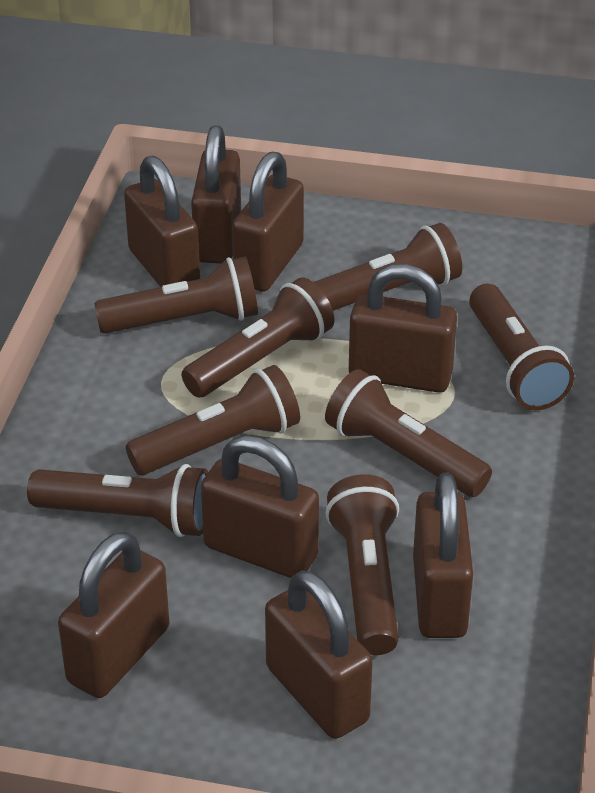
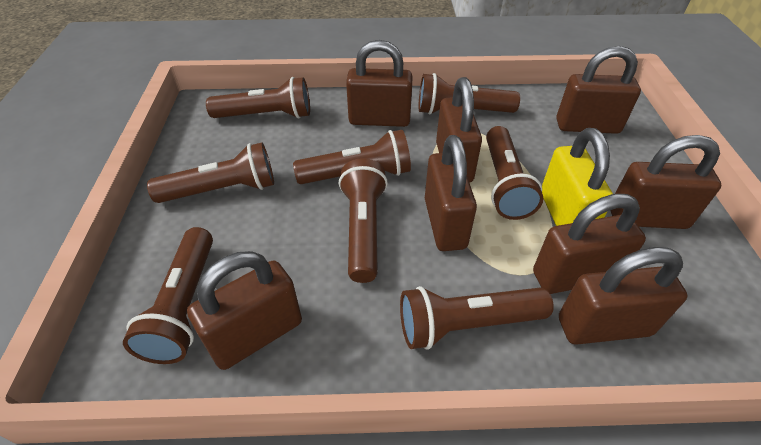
yellow padlock: none = 0 -> [542,128,613,226] = 1

